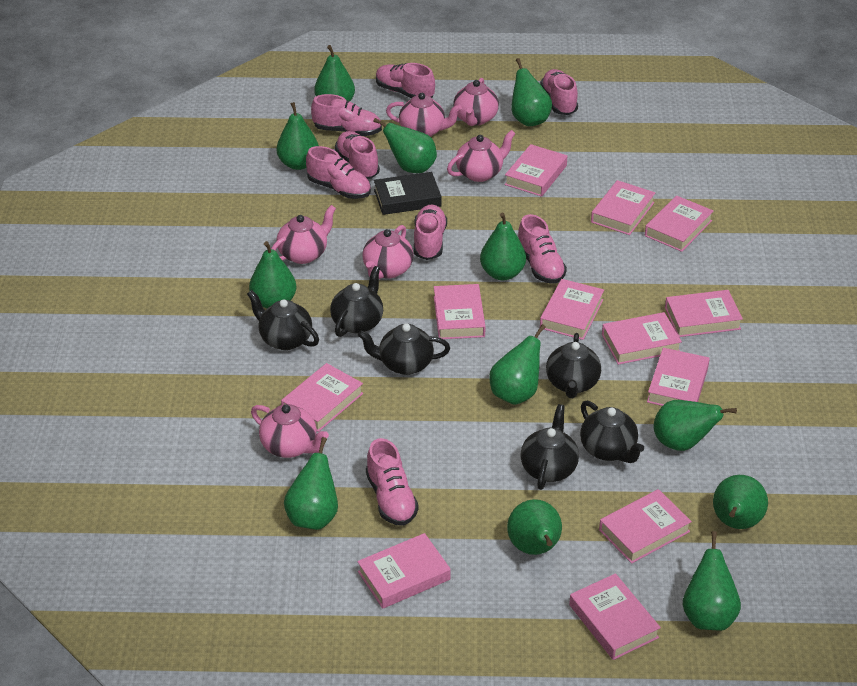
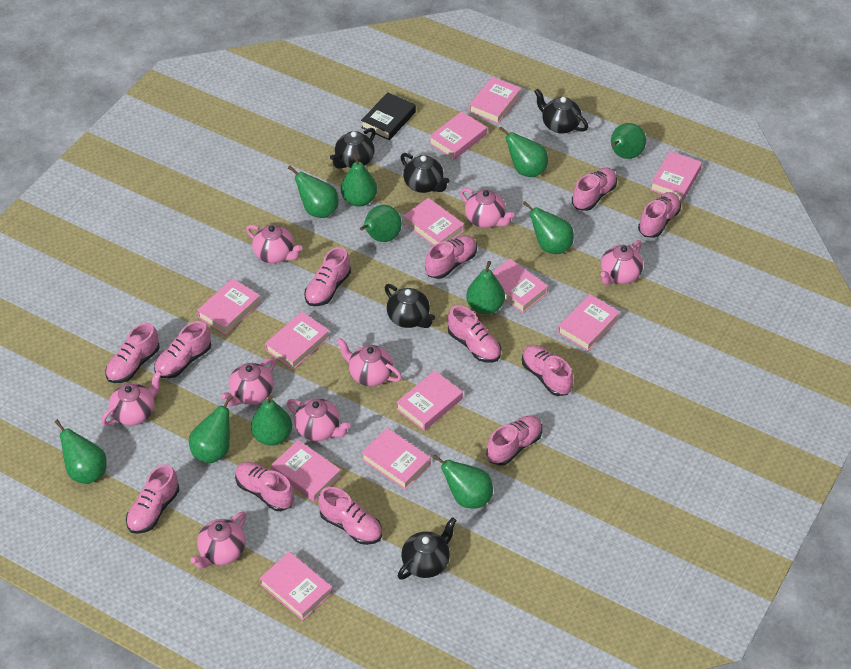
black teapot: [247,290,319,350] [330,266,383,337] [358,323,450,375] [520,404,579,490] [546,333,601,398] [580,400,644,463] = 6 -> [330,128,376,169] [385,284,435,328] [398,517,457,580] [400,153,450,193] [534,88,588,134] = 5
green pear: [249,241,296,308] [277,102,319,170] [284,437,338,530] [314,45,355,102] [373,118,437,173] [480,213,526,280] [489,324,546,405] [507,499,562,555] [511,58,552,126] [654,400,737,451] [683,531,741,631] [713,475,768,529] = 12 -> [54,419,107,484] [189,395,233,463] [251,395,292,446] [288,166,339,218] [341,154,377,207] [360,205,402,242] [432,454,493,509] [466,261,505,314] [499,126,548,177] [523,201,574,254] [611,123,646,159] = 11
pink shoe: [306,146,371,199] [311,94,382,136] [335,131,380,179] [366,438,419,526] [376,63,435,98] [414,205,447,260] [518,214,567,284] [540,69,578,115] = 8 -> [106,323,160,383] [126,464,179,534] [154,321,211,378] [235,462,294,511] [304,247,351,306] [318,487,382,545] [425,235,477,279] [448,305,501,363] [486,416,542,466] [522,345,573,396] [572,168,617,211] [638,192,681,238] = 12
pink teapot: [251,404,329,458] [271,205,336,264] [362,225,413,279] [386,93,462,137] [447,130,516,182] [453,78,499,126] = 6 -> [101,371,162,426] [191,512,246,569] [221,357,276,406] [246,225,302,263] [287,398,351,441] [336,338,402,386] [460,188,515,228] [601,240,643,285] = 8

